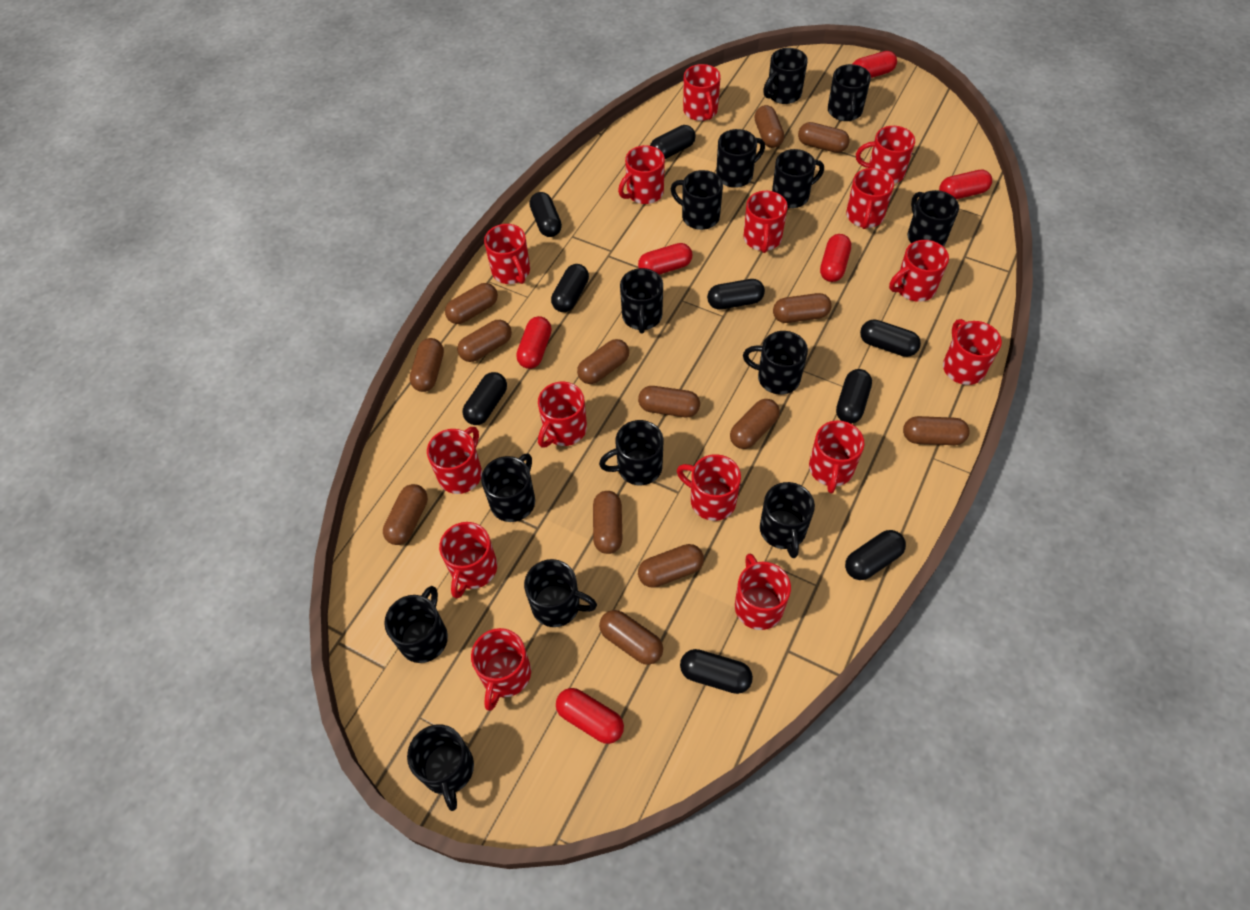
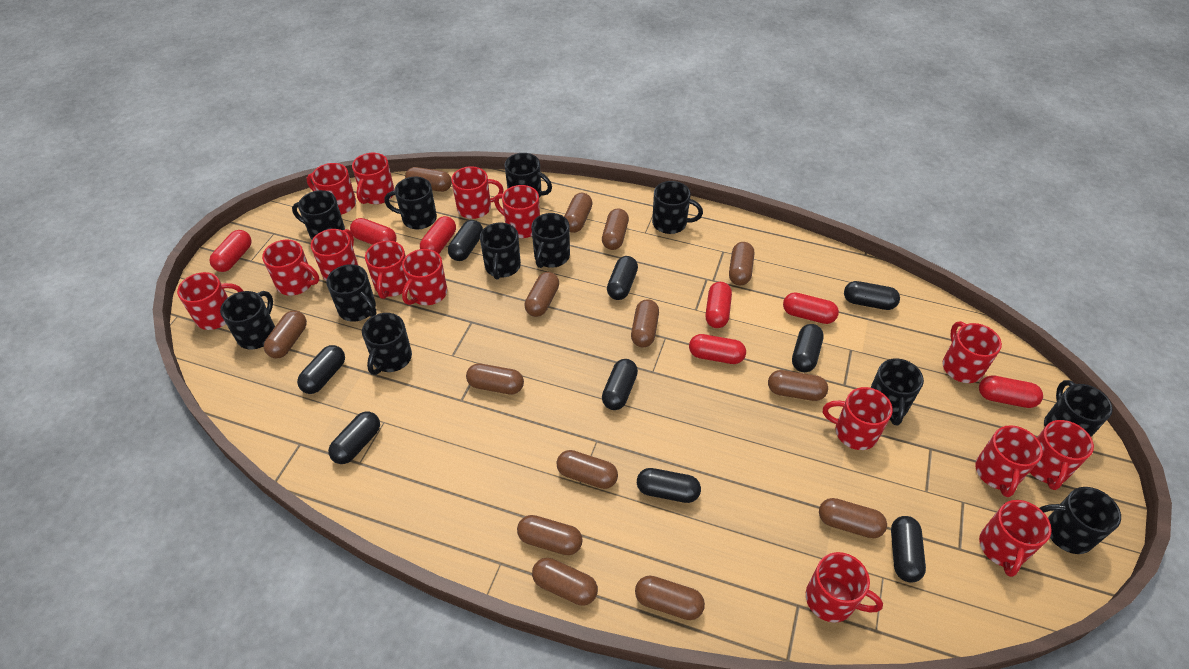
black mug: [384,586,448,663] [407,724,474,811] [481,454,535,522] [524,559,597,627] [599,420,663,485] [620,268,663,334] [671,170,723,230] [716,129,765,188] [743,331,808,395] [760,482,815,558] [763,48,808,104] [772,149,824,208] [828,64,871,121] [908,190,959,246] = 14 -> [220,291,275,350] [292,190,345,239] [326,264,376,322] [362,313,412,375] [384,177,437,229] [480,223,521,280] [505,153,552,198] [531,213,570,268] [652,181,703,234] [870,359,924,426] [1039,487,1121,554] [1044,380,1113,437] = 12
red capsule: [516,316,552,369] [556,688,624,744] [638,243,692,275] [820,234,851,282] [853,51,897,78] [939,170,992,199] = 6 -> [210,230,252,272] [350,218,397,245] [420,216,456,254] [689,334,746,364] [705,282,732,328] [783,292,839,324] [979,375,1043,408] = 7

